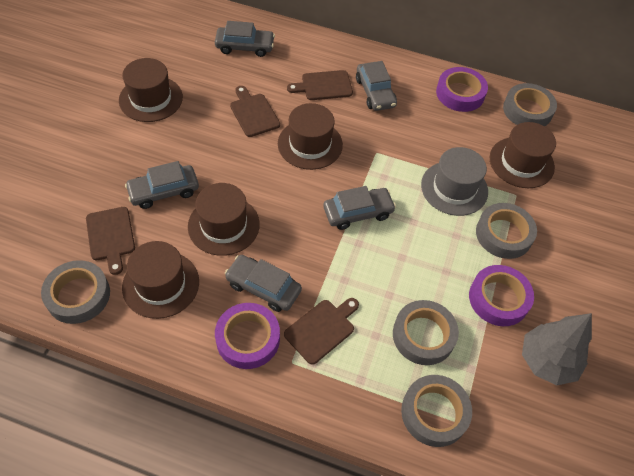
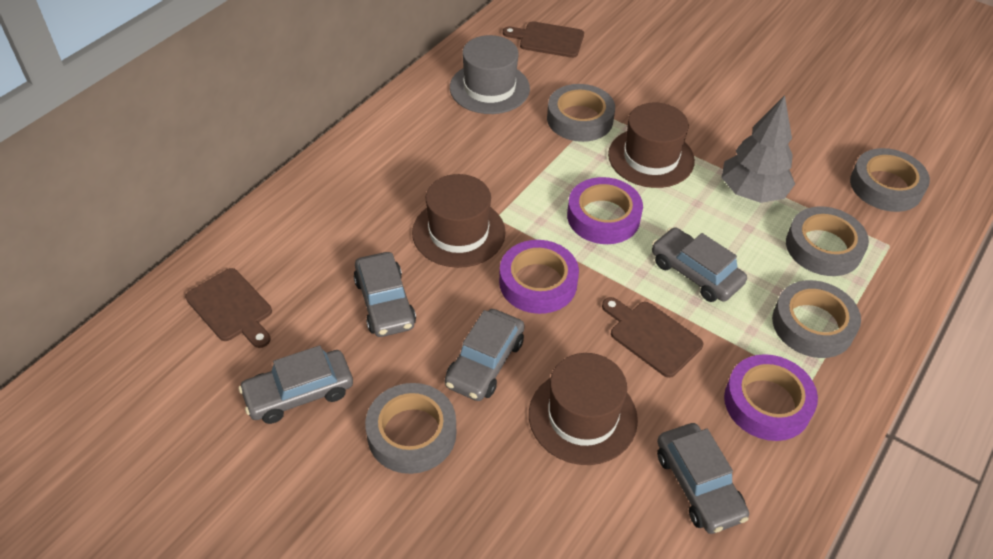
brown cutting board: [86,207,135,275] [230,86,280,137] [284,298,359,365] [287,70,353,100] = 4 -> [185,268,272,348] [503,21,584,58] [602,297,703,378] = 3
brown hat: [119,58,183,122] [122,241,199,319] [188,183,260,256] [278,103,343,170] [490,122,556,188] = 5 -> [412,174,506,268] [529,353,638,465] [608,103,695,188] = 3

